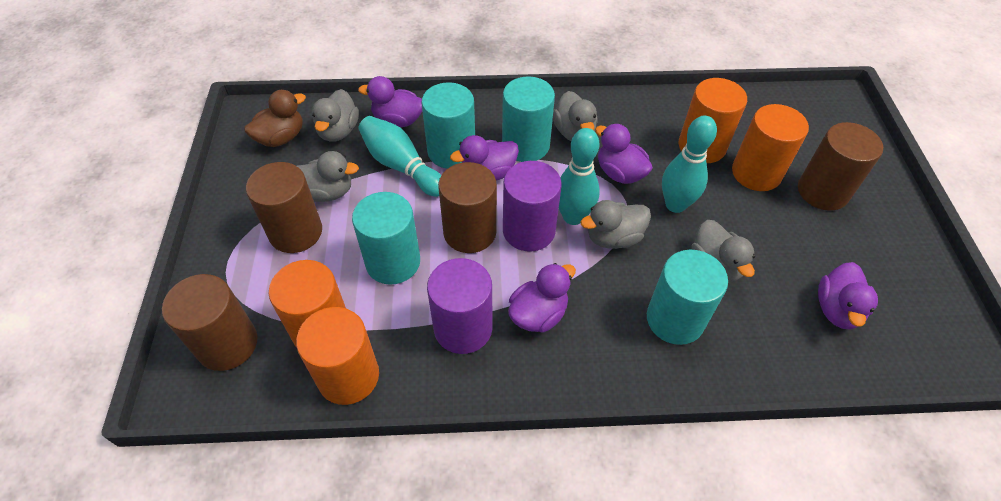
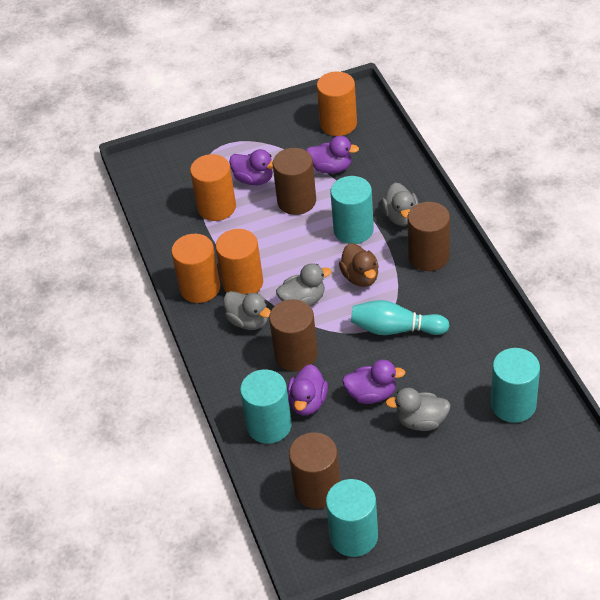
grey duck: [297,151,359,202] [312,89,359,142] [553,91,598,141] [580,200,651,249] [692,220,755,282] = 5 -> [224,291,271,330] [276,263,332,306] [382,183,418,226] [385,388,451,431] = 4
purple cylinder: [427,258,492,354] [503,161,562,252] = 2 -> none = 0
purple duck: [358,76,422,127] [450,135,519,180] [508,263,576,333] [595,124,653,184] [818,262,878,329] = 5 -> [229,149,273,185] [287,364,328,416] [306,136,359,174] [342,360,406,404] = 4
turquoise bowling pin: [358,116,442,197] [559,128,600,225] [662,116,717,213] = 3 -> [351,300,450,335] = 1

